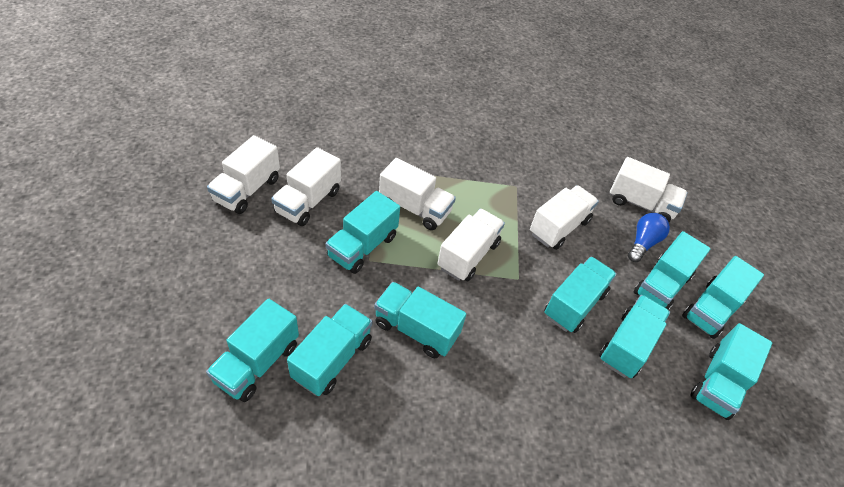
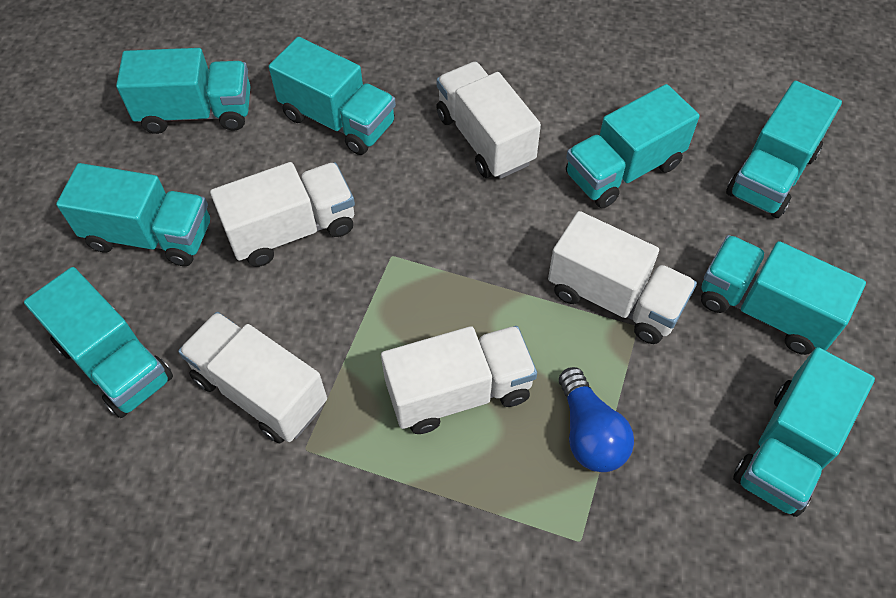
turquoise truck: [206,299,299,402] [287,304,372,396] [326,191,400,274] [374,282,466,358] [544,257,617,333] [599,295,670,378] [634,231,710,310] [682,256,764,339] [690,323,772,420] = 9 -> [24,267,173,418] [56,163,210,266] [116,48,251,134] [269,37,396,155] [566,84,700,208] [701,235,866,355] [726,81,842,218] [733,347,875,517] = 8
white truck: [207,135,280,214] [271,147,341,226] [379,158,456,230] [437,209,505,281] [530,185,599,250] [610,157,687,222] = 6 -> [178,312,327,443] [210,162,355,267] [381,326,537,434] [436,62,541,179] [548,211,697,344] = 5

